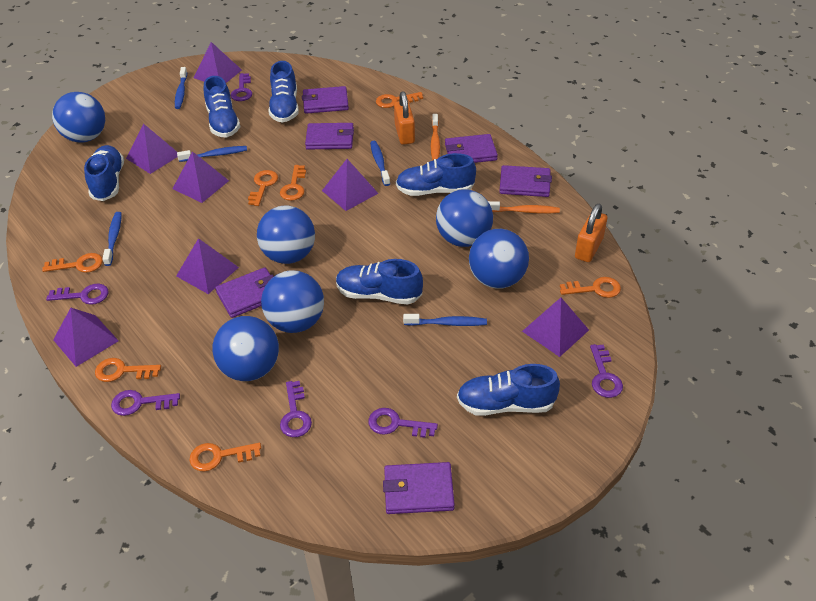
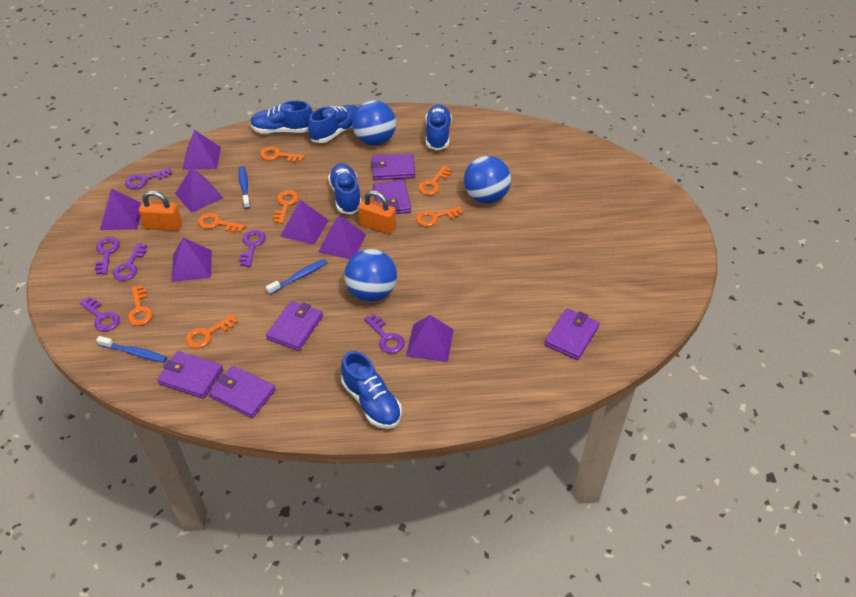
blue ball: [52,92,105,143] [212,316,279,381] [257,206,315,264] [261,270,324,333] [436,189,493,247] [469,229,529,289] = 6 -> [344,249,397,302] [352,100,396,145] [464,156,511,204] = 3
blue shoe: [84,145,124,201] [204,76,240,138] [269,61,299,123] [336,259,423,304] [396,153,476,196] [457,364,560,416] = 6 -> [250,100,313,134] [308,105,358,143] [328,163,361,214] [341,351,402,429] [426,104,452,150] = 5
blue toothbrush: [102,212,122,266] [175,67,187,109] [177,146,247,162] [370,141,390,186] [403,314,487,326] = 5 -> [96,336,167,362] [238,166,250,209] [266,259,328,295] = 3
orange toothbrush: [431,114,440,161] [488,201,560,214] = 2 -> none = 0

